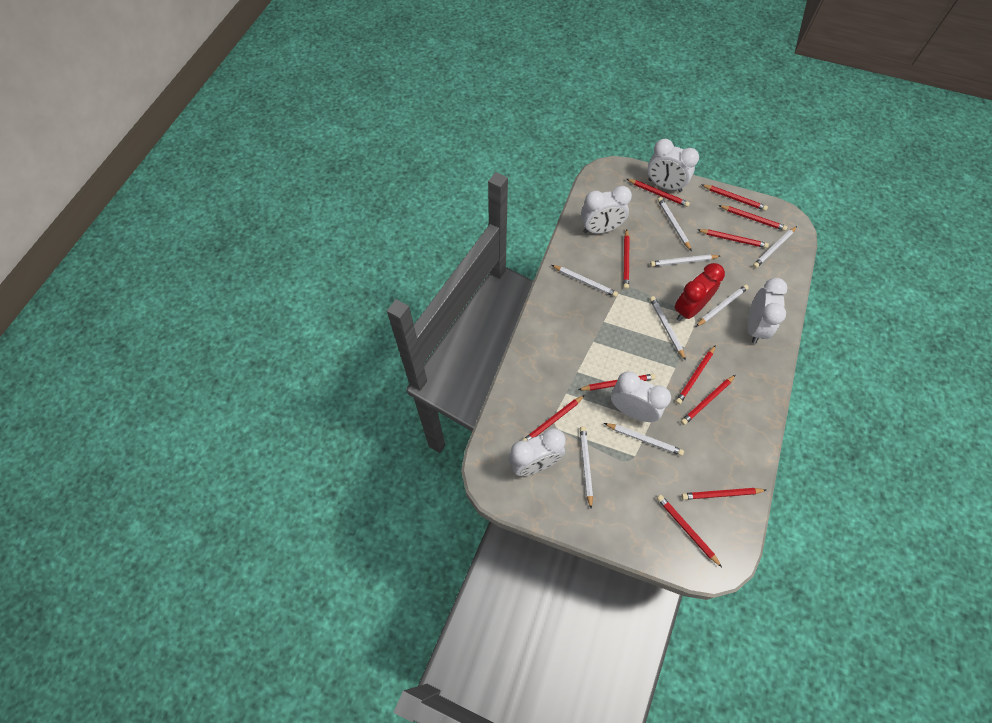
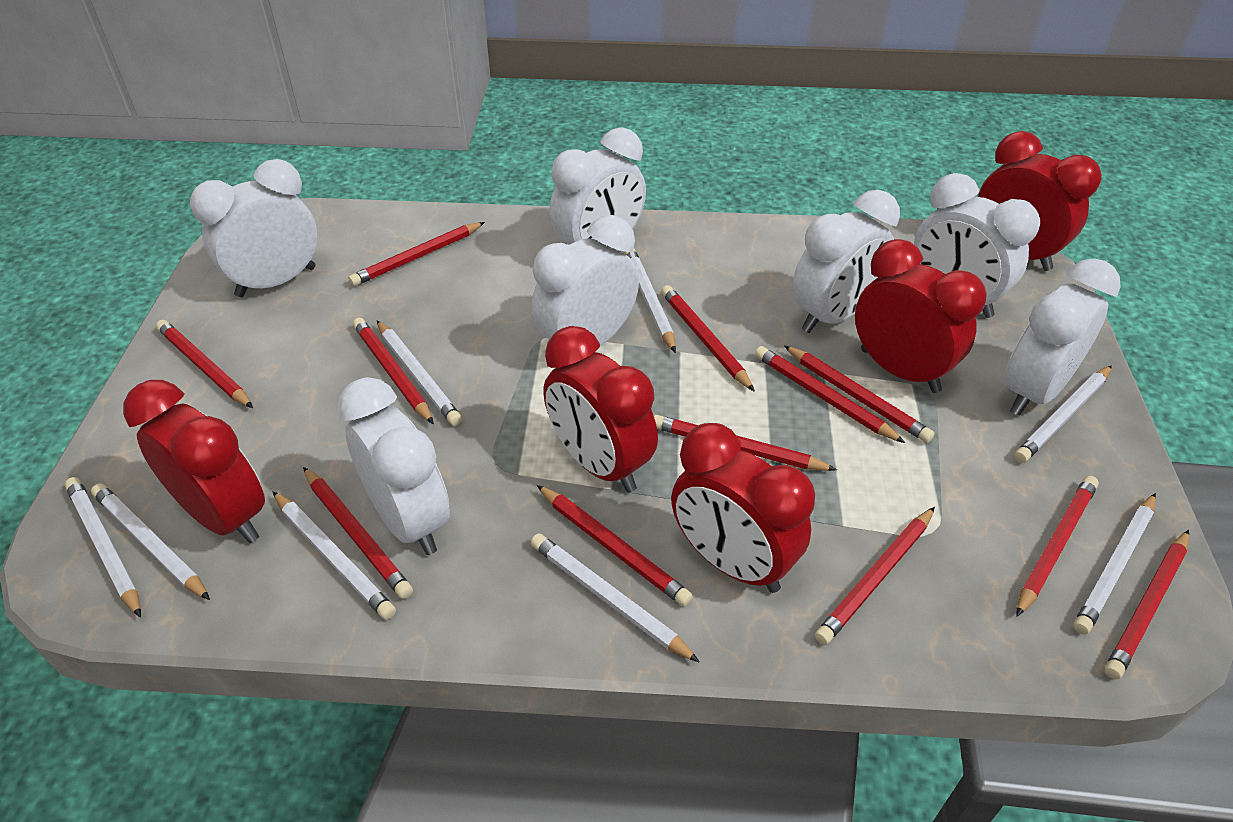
red clock: [674,263,725,321] = 1 -> [123,380,265,543] [543,326,658,492] [671,423,815,593] [855,239,987,393] [978,131,1102,271] = 5
red pencil: [523,395,585,441] [578,374,655,391] [623,229,630,289] [627,179,690,207] [657,495,722,567] [676,345,716,405] [681,375,736,425] [681,488,766,500] [697,229,769,248] [701,184,768,211] [719,205,787,231] = 11 -> [156,320,253,408] [303,467,413,599] [348,222,485,286] [353,317,434,424] [537,485,693,606] [654,415,837,471] [661,285,755,392] [755,346,905,443] [784,345,935,443] [815,507,935,645] [1016,476,1099,617] [1104,530,1189,680] = 12
white clock: [508,428,566,476] [581,186,632,233] [611,372,671,422] [648,139,699,192] [748,278,787,343] = 5 -> [190,159,317,297] [337,377,450,555] [531,215,639,346] [549,127,646,245] [792,190,900,333] [914,173,1040,318] [1005,258,1121,416] = 7

